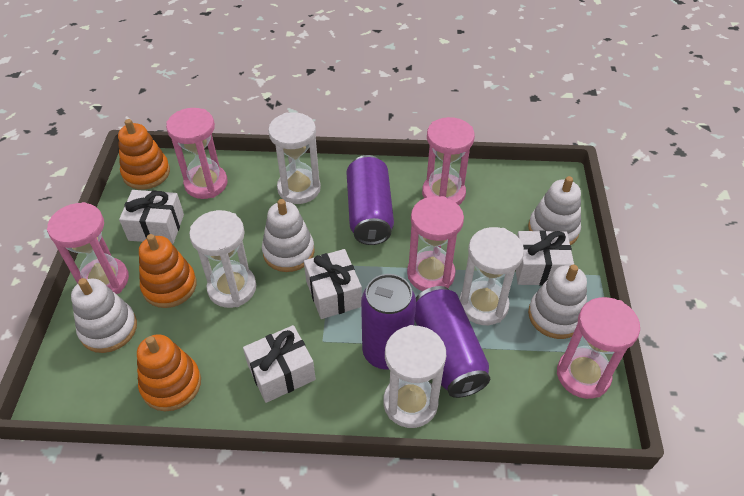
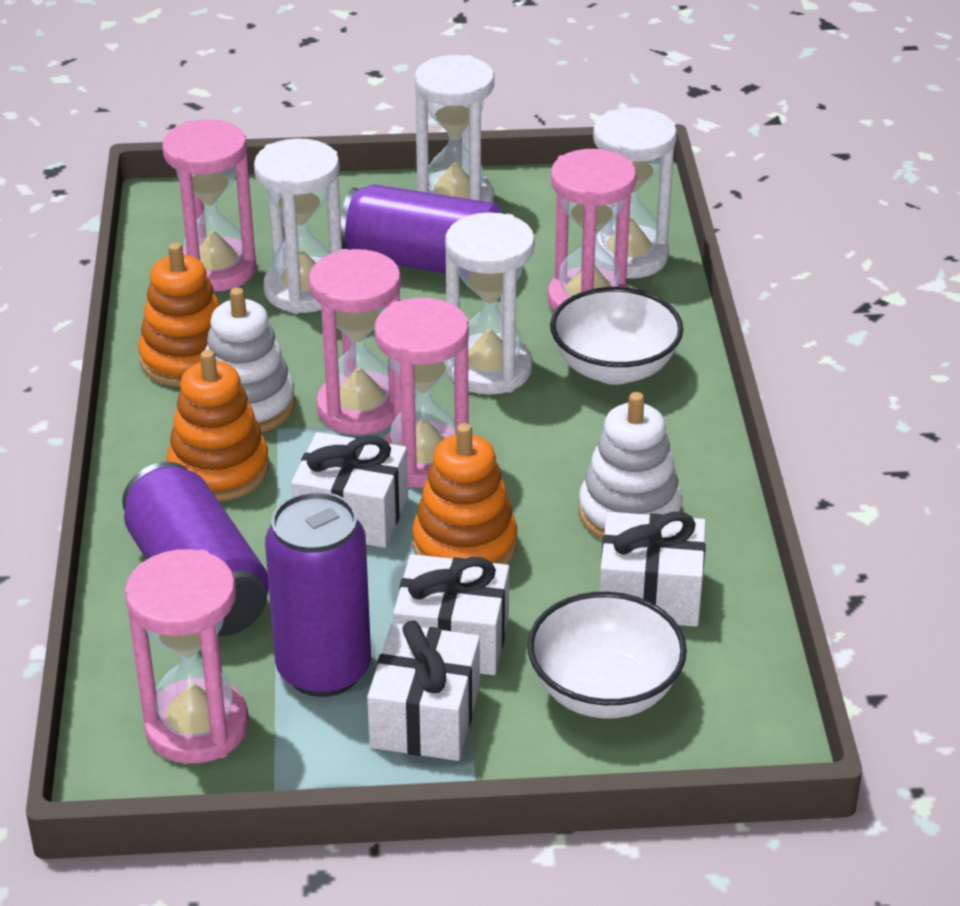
white bowl: none = 0 -> [527,592,687,719] [550,287,683,385] = 2
white stacking toy: [71,278,137,353] [262,199,315,272] [528,176,581,245] [528,264,587,339] = 4 -> [205,287,295,433] [578,392,683,540] = 2

